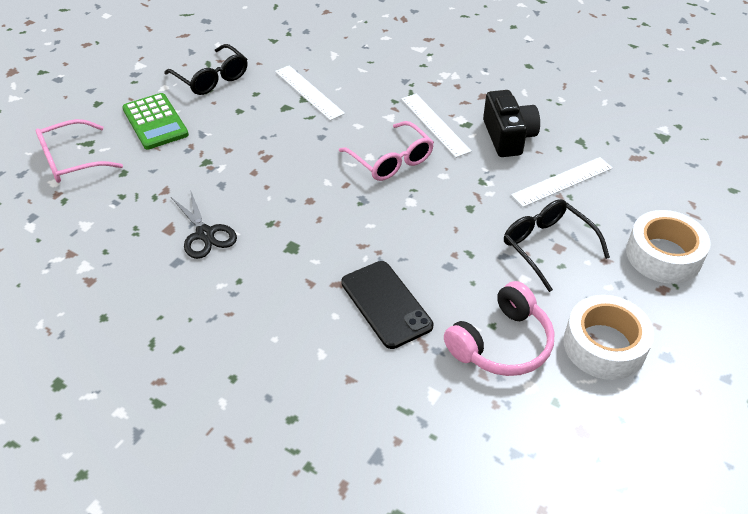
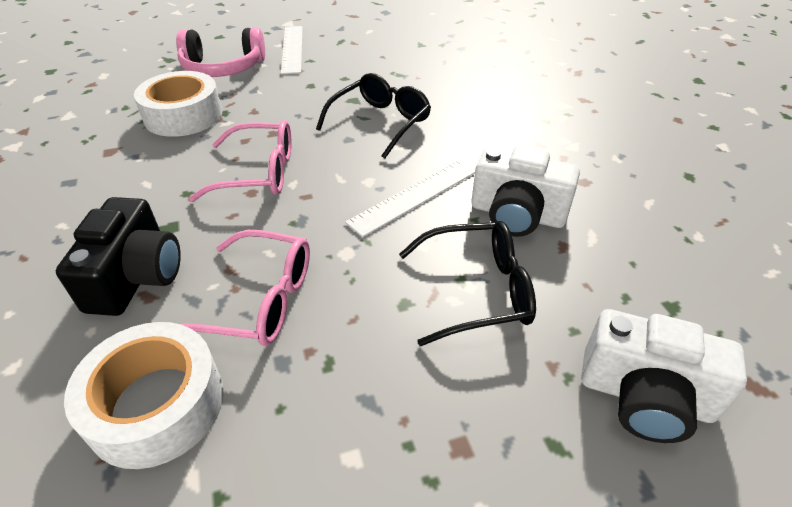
black phone: [341,261,433,349] = 1 -> none = 0
black scissors: [171,190,237,259] = 1 -> none = 0
green calculator: [122,93,189,150] = 1 -> none = 0
white camera: none = 0 -> [472,145,580,237] [581,309,747,443] = 2
white ruler: [275,65,345,121] [401,94,472,158] [511,157,613,207] = 3 -> [281,26,303,74] [345,160,475,237] = 2

